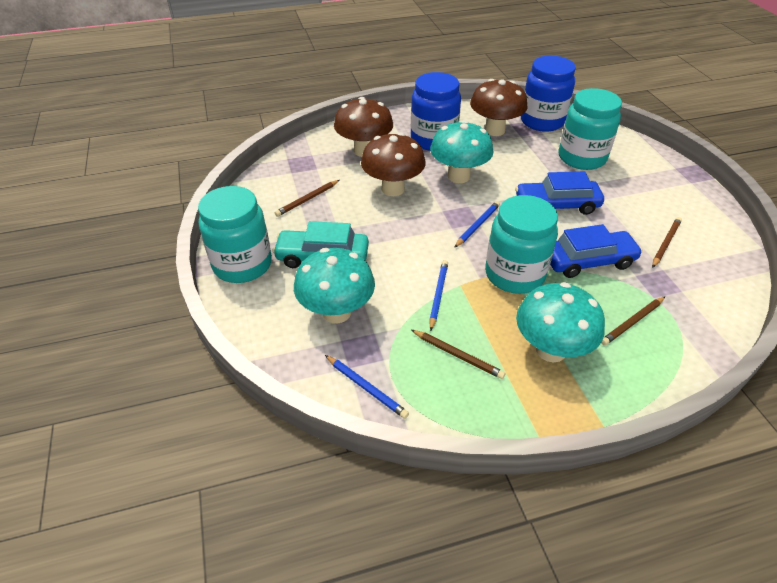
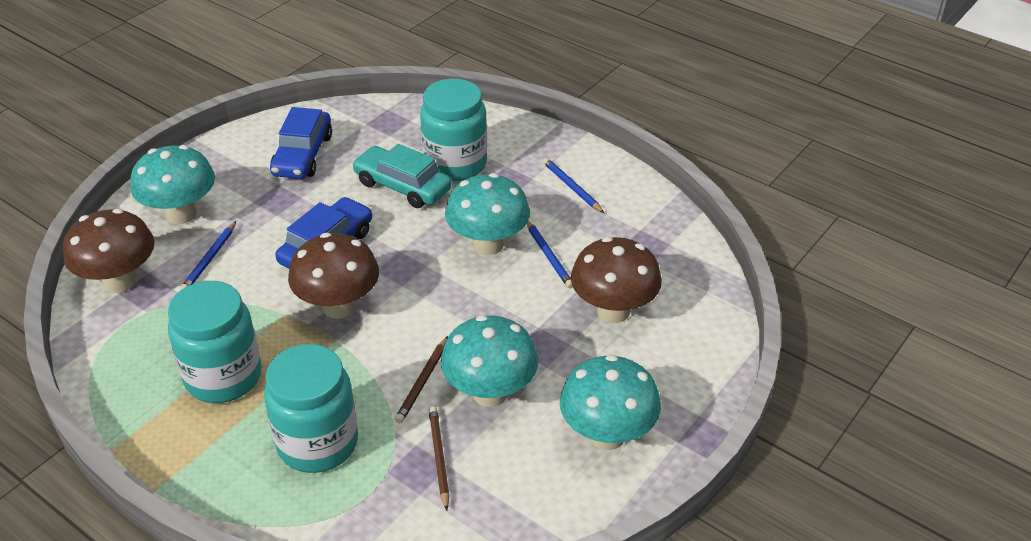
blue jar: [411,72,461,151] [521,56,576,132] = 2 -> none = 0
brown pencil: [275,180,339,217] [411,330,505,379] [601,296,665,345] [652,217,682,268] = 4 -> [395,336,448,423] [429,406,450,511] = 2
turquoise mushroom: [294,248,375,323] [430,120,493,183] [516,282,605,362] = 3 -> [131,145,215,224] [441,315,538,407] [445,173,530,255] [560,355,661,450] = 4

